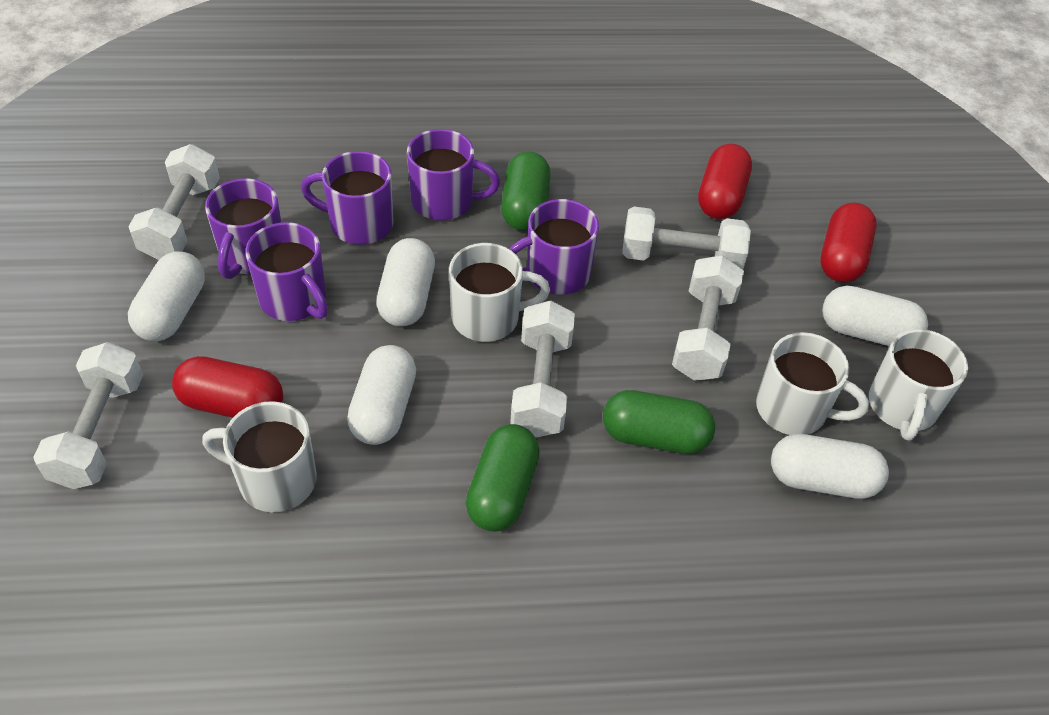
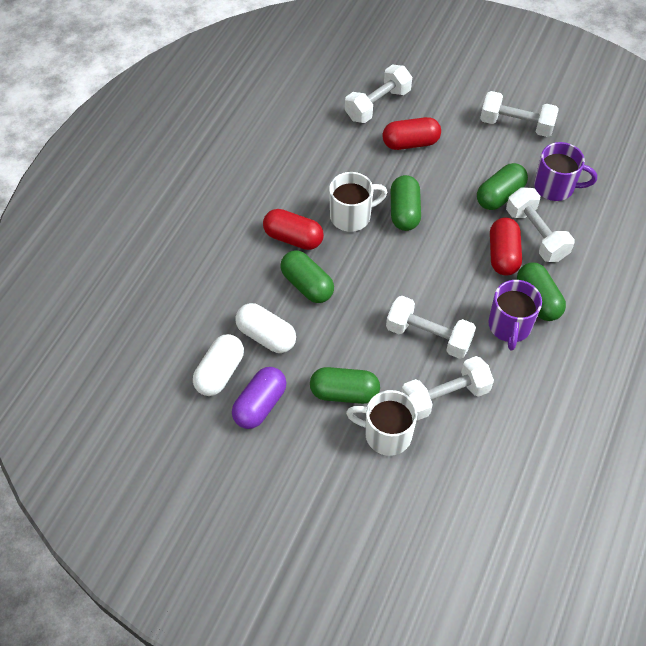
green capsule: [466,424,540,532] [501,151,551,231] [603,390,715,454] = 3 -> [280,250,334,303] [310,367,380,404] [391,175,421,231] [477,163,528,210] [517,262,566,321] = 5
purple capsule: none = 0 -> [232,367,287,429] = 1
purple mug: [205,178,282,279] [245,222,328,321] [301,151,394,245] [407,129,500,220] [509,199,599,295] = 5 -> [488,280,542,351] [534,142,597,201] = 2
white capsule: [128,251,205,341] [347,345,416,445] [376,238,435,327] [771,434,889,499] [822,286,928,346] = 5 -> [193,334,244,396] [235,303,296,353] = 2
white mug: [202,401,317,512] [449,243,550,342] [756,332,869,435] [869,329,968,441] = 4 -> [329,172,387,232] [346,390,418,456] = 2

